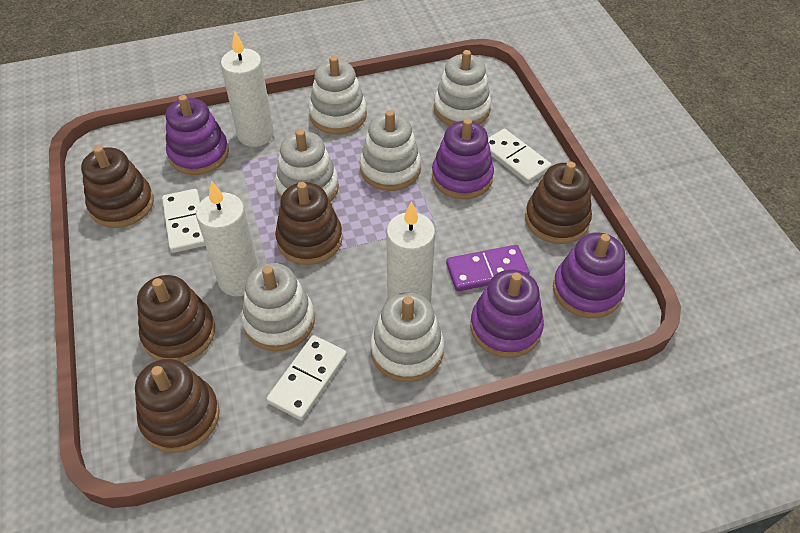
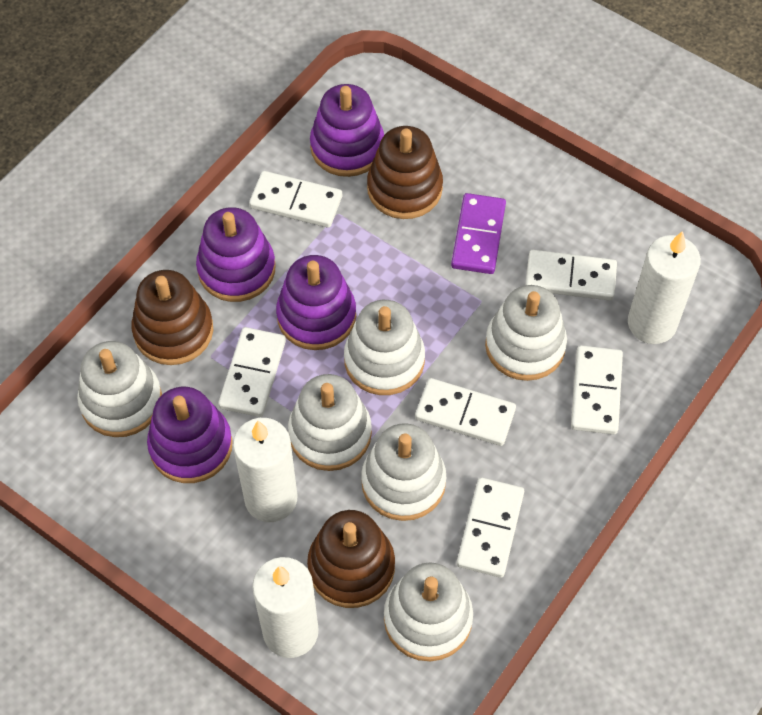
brown stacking toy: [81,146,154,228] [135,359,220,453] [137,275,215,363] [275,182,343,265] [525,162,592,244] = 5 -> [132,270,213,365] [307,510,395,608] [367,126,443,219] = 3
white domino: [162,189,205,253] [266,335,347,421] [488,129,551,184] = 3 -> [218,327,286,417] [249,171,342,228] [415,378,516,446] [457,477,524,578] [525,250,617,301] [571,345,623,434] = 6

